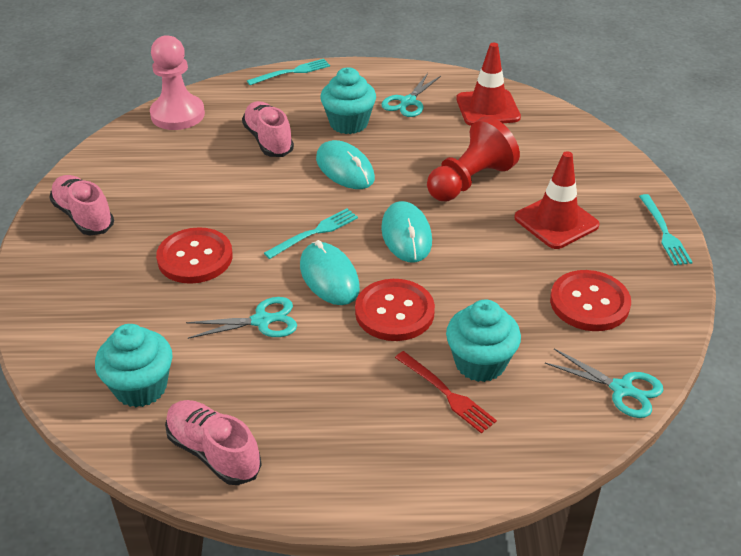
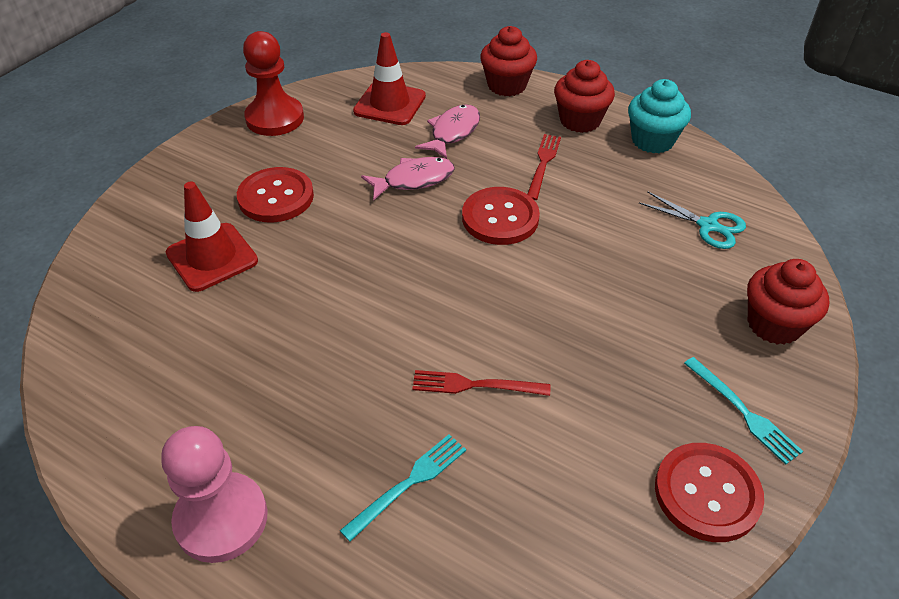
pink fish: none = 0 -> [361,157,455,201] [415,104,480,159] = 2
pink shoe: [49,175,114,235] [165,400,262,485] [242,101,294,157] = 3 -> none = 0
red cupcake: none = 0 -> [480,26,537,96] [554,60,615,133] [747,259,829,345] = 3
red fork: [395,351,497,433] = 1 -> [412,370,550,396] [527,134,561,200] = 2
turquoise cupcake: [95,324,172,407] [320,67,376,134] [446,299,521,382] = 3 -> [628,79,691,153] = 1
turquoise fork: [247,59,330,85] [264,208,358,259] [639,194,693,265] = 3 -> [340,434,466,542] [684,357,803,465] = 2
turquoise mouse: [300,240,360,305] [316,140,375,189] [381,201,432,263] = 3 -> none = 0
turquoise scissors: [186,297,297,339] [381,73,441,117] [545,349,663,418] = 3 -> [639,191,746,249] = 1

